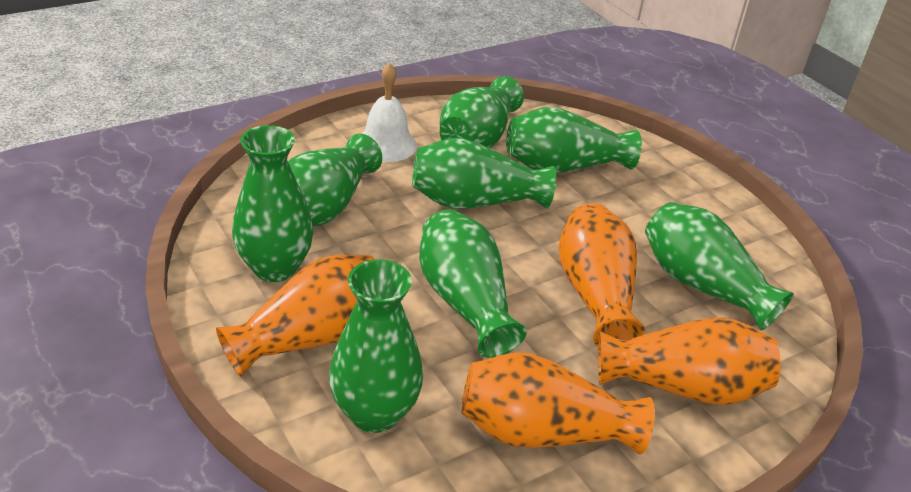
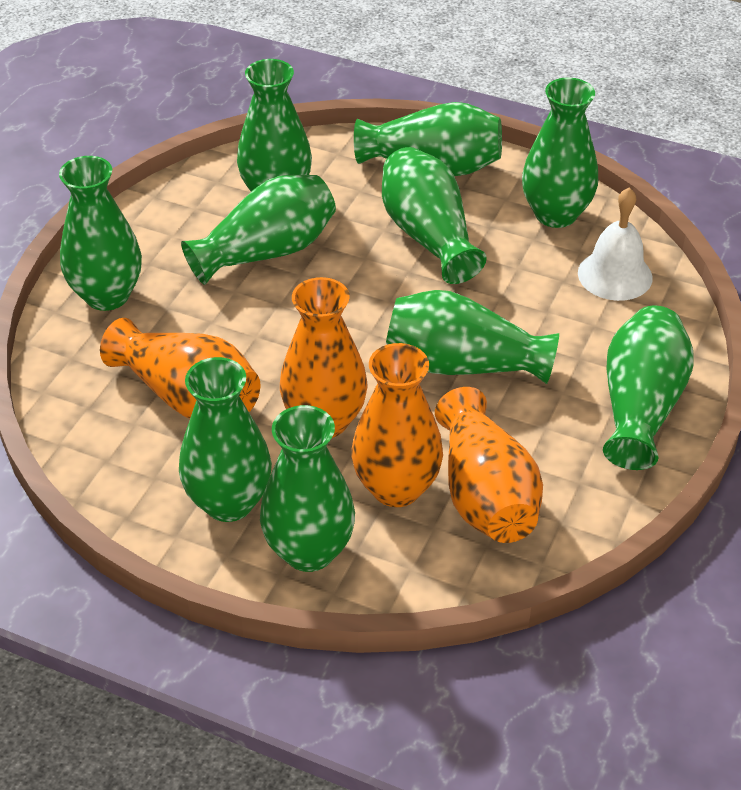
green vase: [232,125,313,282] [288,134,382,226] [329,259,423,433] [412,138,556,208] [419,209,527,358] [439,76,524,149] [506,107,642,173] [645,202,794,331] = 8 -> [59,156,142,311] [179,357,272,522] [181,175,336,285] [237,59,312,191] [260,405,355,572] [354,102,502,176] [382,147,487,284] [386,290,559,384] [522,77,598,228] [603,306,694,470] = 10

